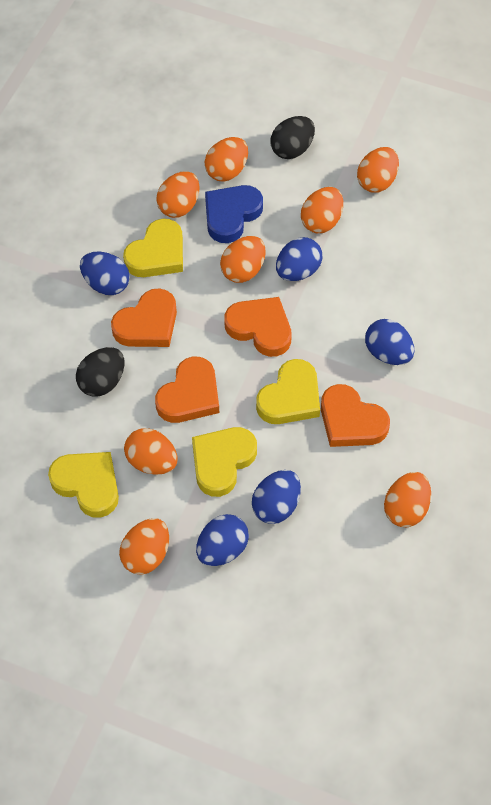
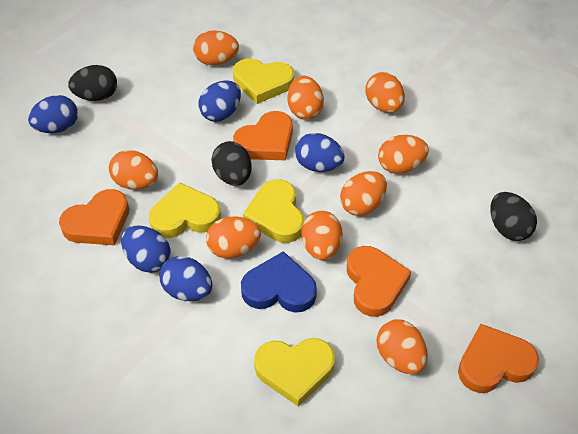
black egg: [76,347,124,397] [271,116,315,159] = 2 -> [68,65,117,101] [211,141,252,186] [490,192,537,241] = 3
orange egg: [119,518,169,575] [124,428,178,475] [156,171,199,218] [205,137,248,182] [220,236,266,283] [301,187,343,233] [357,147,399,193] [384,472,431,527] = 8 -> [109,150,158,190] [193,30,239,65] [206,217,261,258] [287,75,324,120] [301,211,343,260] [340,171,387,216] [366,72,405,113] [377,320,428,374] [378,135,429,174] = 9

